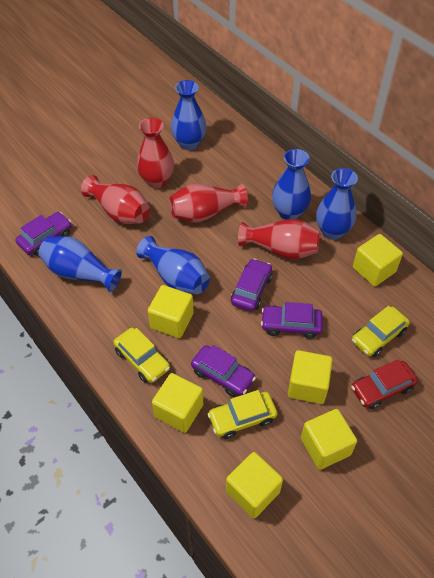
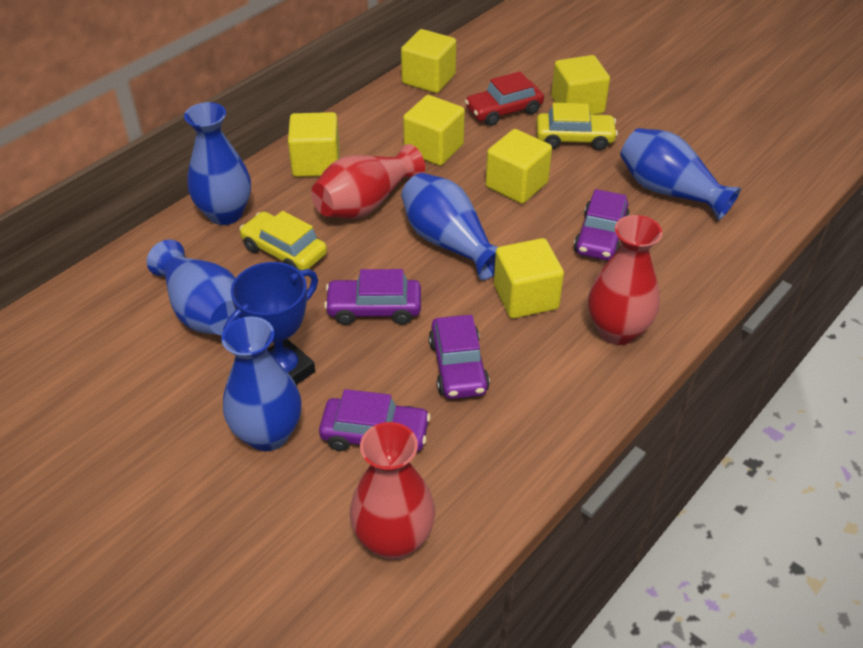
blue trophy: none = 0 -> [223,262,318,385] = 1
red vase: [81,175,150,224] [137,118,174,189] [169,184,248,223] [238,219,320,259] = 4 -> [311,144,425,219] [350,422,435,560] [588,215,663,345] = 3
yellow car: [113,328,170,383] [208,390,277,439] [352,306,410,357] = 3 -> [239,211,327,271] [536,103,618,150] = 2

